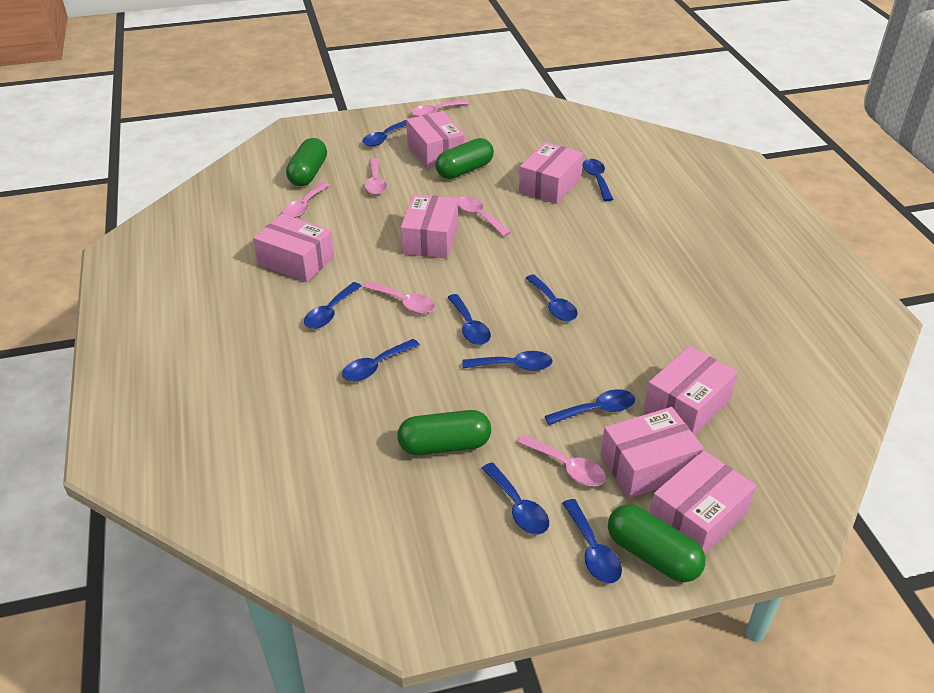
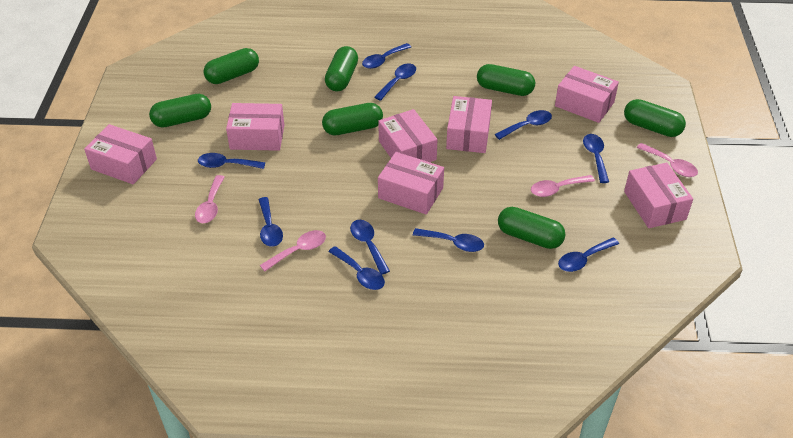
green capsule: [286,138,327,186] [397,410,491,455] [435,138,494,179] [608,504,706,582] = 4 -> [149,94,211,128] [204,48,259,84] [322,103,383,135] [325,46,358,91] [477,64,535,96] [498,207,565,249] [624,99,686,137] = 7
pink spoon: [283,182,330,218] [363,281,435,314] [365,158,387,195] [411,100,469,117] [458,196,511,236] [517,434,606,486] = 6 -> [195,175,224,223] [260,230,326,272] [531,175,595,197] [637,143,698,177] = 4

